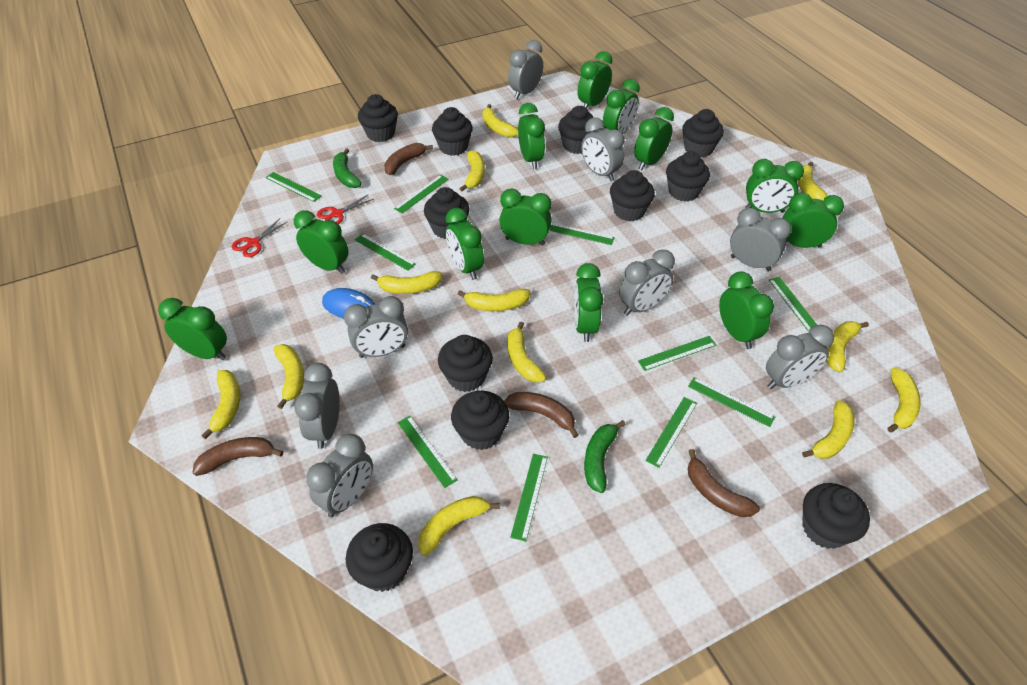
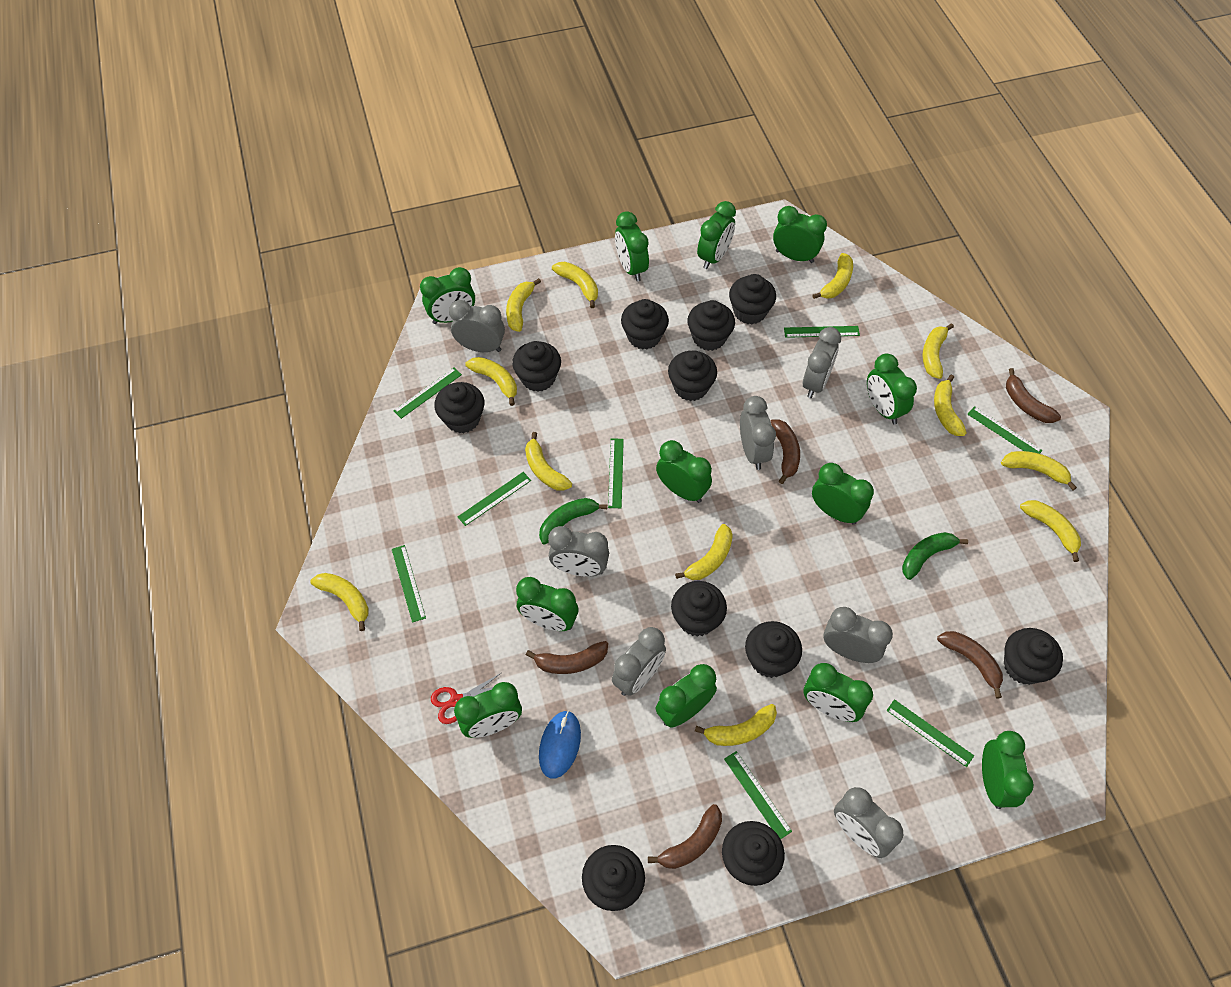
brown banana: [192,437,283,476] [384,143,433,175] [504,392,579,438] [688,449,760,517] = 4 -> [526,641,608,674] [648,804,722,869] [771,420,800,484] [937,631,1003,699] [1006,368,1061,423] = 5
green ruler: [266,172,322,202] [355,233,416,271] [394,175,448,213] [398,416,457,488] [510,454,548,541] [549,223,615,245] [638,336,716,371] [645,397,697,468] [688,377,775,427] [769,277,817,333] = 10 -> [392,545,426,623] [394,368,462,419] [458,472,531,526] [608,438,624,508] [724,751,792,839] [784,326,860,338] [886,699,974,767] [967,406,1043,454] = 8
grey clock: [294,363,340,449] [306,434,373,517] [344,296,408,358] [508,40,543,99] [582,117,625,182] [619,250,675,316] [730,208,791,271] [766,325,834,389] = 8 -> [449,300,505,352] [548,526,609,577] [612,627,666,696] [740,396,776,470] [803,327,841,398] [823,607,893,663] [834,787,903,858] = 7
red scissors: [232,218,287,257] [317,194,374,224] = 2 -> [431,673,501,724] = 1

